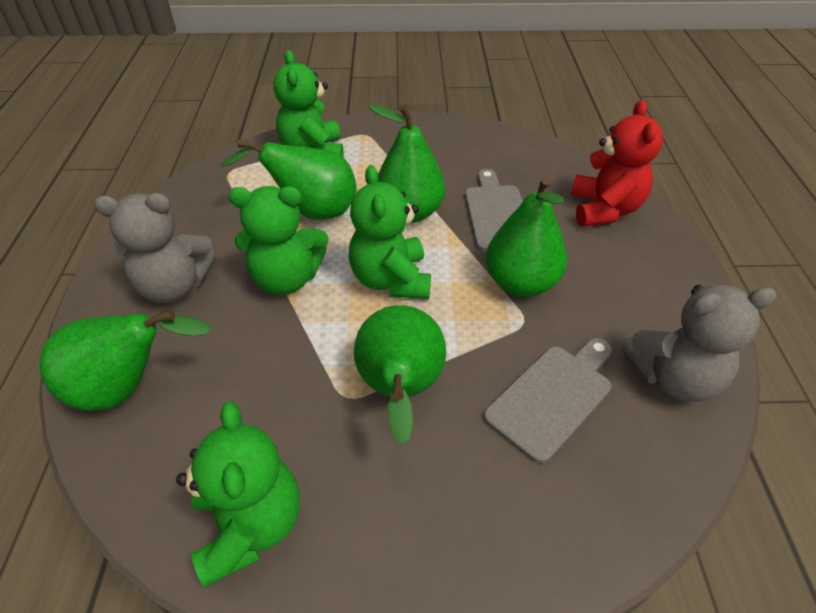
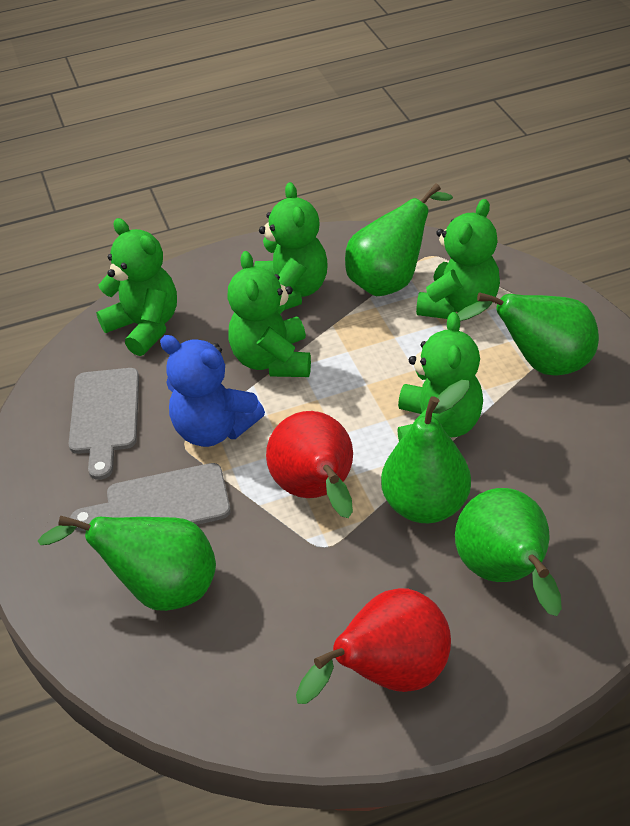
blue teddy bear: none = 0 -> [160,335,265,447] = 1
green teddy bear: [176,401,300,587] [228,186,329,295] [273,50,344,156] [349,165,431,299] = 4 -> [96,218,177,356] [227,251,311,377] [254,182,328,310] [398,312,483,441] [416,199,500,319] = 5
grey teddy bear: [94,193,216,303] [621,285,777,402] = 2 -> none = 0
red pear: none = 0 -> [266,411,353,518] [296,588,451,704] = 2
red teddy bear: [571,100,663,227] = 1 -> none = 0

